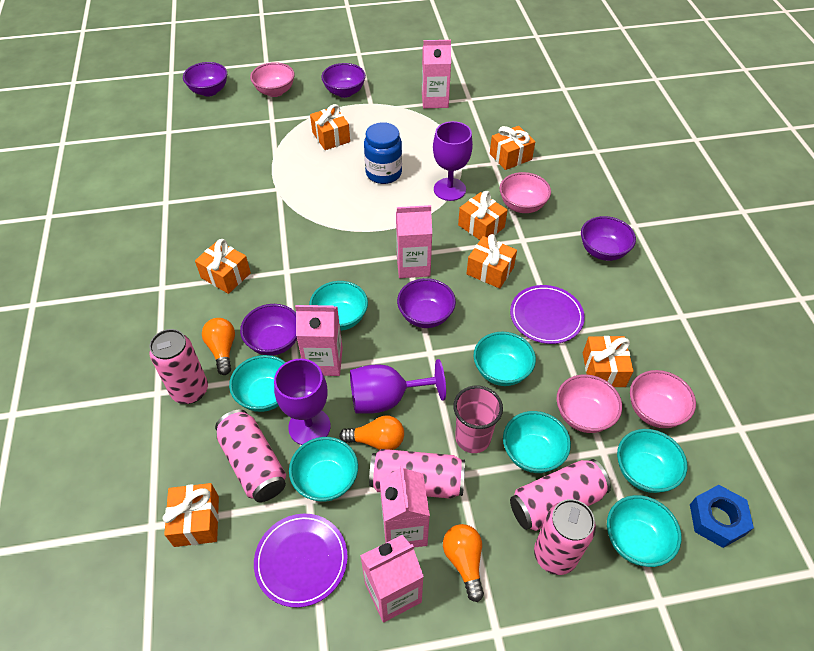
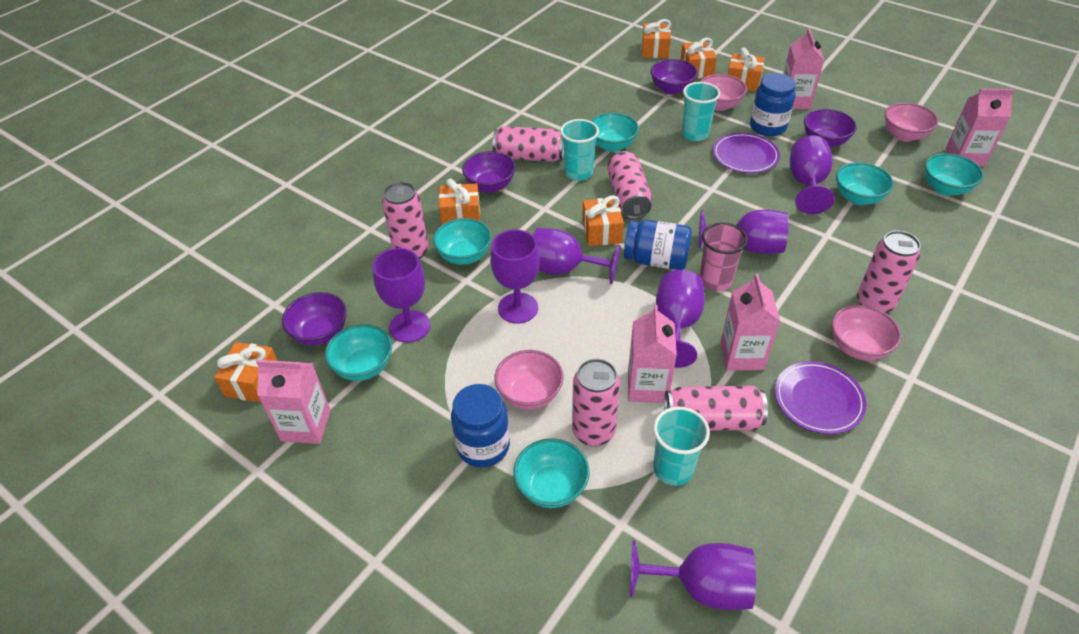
blue jar: [364,122,402,184] = 1 -> [451,384,510,468] [624,220,692,270] [750,73,796,136] = 3
blue nut: [690,485,754,548] = 1 -> none = 0
orange gift: [162,483,219,547] [195,239,251,294] [310,104,350,150] [458,191,508,240] [467,234,517,289] [490,126,535,170] [583,336,633,387] = 7 -> [214,342,278,402] [439,178,480,225] [582,195,624,246] [641,19,671,58] [681,38,717,78] [728,47,765,91] = 6
orange light bulb: [202,318,235,375] [339,416,404,450] [443,524,484,602] = 3 -> none = 0
pink can: [150,329,208,404] [215,409,286,502] [369,449,465,499] [510,459,611,531] [534,499,596,575] = 5 -> [382,182,428,259] [493,126,564,162] [572,359,620,446] [607,151,652,219] [664,386,768,431] [857,231,921,313] = 6
purple bowl: [183,62,227,97] [240,304,297,356] [321,63,366,98] [397,278,456,328] [581,216,636,261] = 5 -> [282,292,347,346] [462,151,516,193] [650,59,698,95] [804,109,857,148] = 4
purple goblet: [274,359,331,445] [350,359,446,414] [433,121,473,201] = 3 -> [373,248,430,343] [490,230,540,324] [533,228,620,284] [630,540,756,610] [656,270,705,368] [698,209,789,254] [790,135,835,214] = 7
turquoise bowl: [229,355,286,412] [289,437,358,502] [309,281,368,331] [473,332,536,386] [503,411,571,473] [607,495,682,567] [617,429,687,493] = 7 -> [325,324,392,381] [433,218,492,265] [513,438,590,508] [591,113,639,152] [836,162,894,205] [925,153,984,196] = 6
turquoise cup: none = 0 -> [560,119,599,181] [653,407,710,486] [682,82,720,141] = 3

